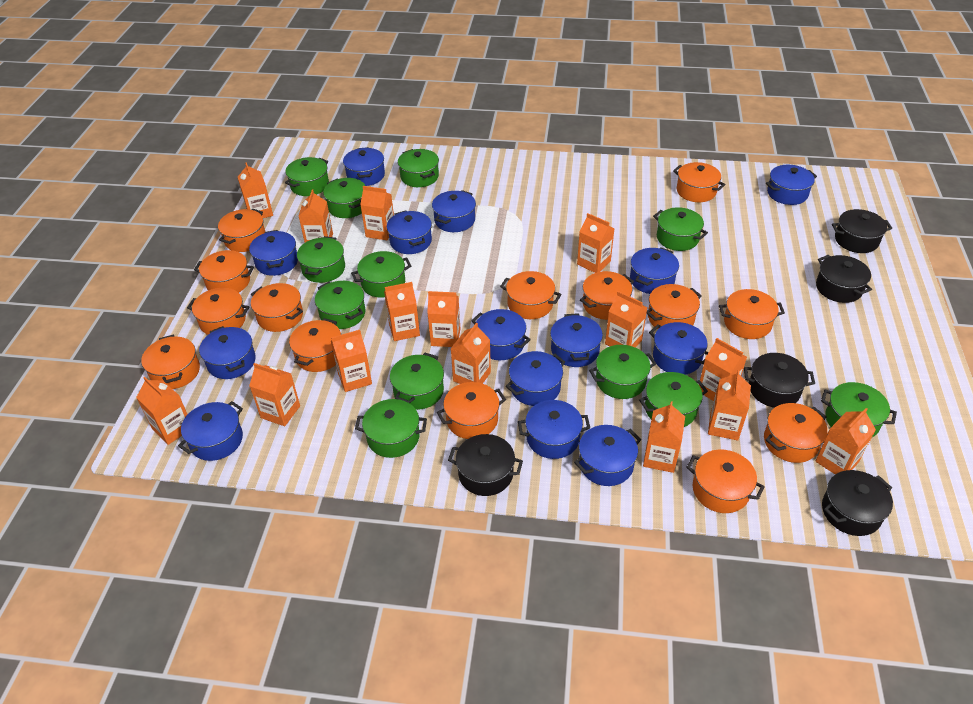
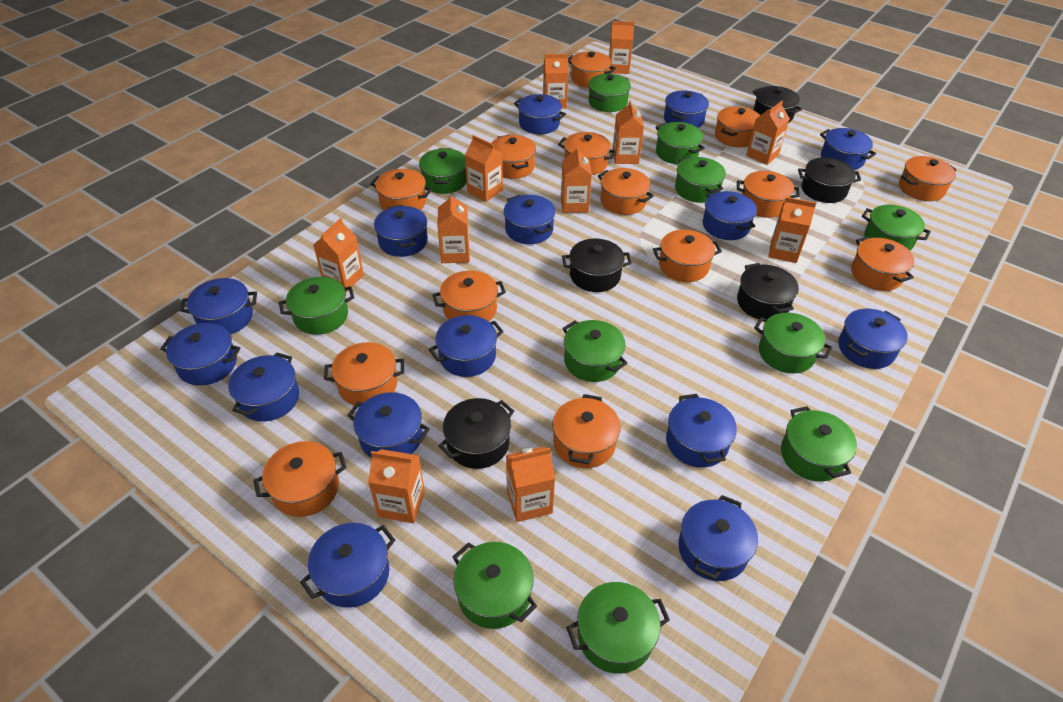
blue pot: [178,401,243,461] [199,326,256,379] [249,230,298,276] [343,147,385,186] [387,210,432,254] [432,190,476,232] [471,309,531,360] [506,351,565,406] [518,400,590,459] [550,313,603,367] [574,425,641,486] [630,248,679,294] [649,322,708,375] [766,165,817,205] = 14 -> [160,323,241,386] [180,278,257,334] [228,352,299,422] [300,523,395,608] [347,392,430,458] [374,205,428,257] [429,315,504,377] [504,195,555,244] [514,94,566,134] [664,90,709,128] [666,394,737,468] [679,495,758,581] [703,191,757,240] [820,128,876,170] [839,309,908,369] = 15
green pot: [285,157,329,196] [297,236,345,283] [315,281,365,329] [323,178,365,218] [351,251,411,298] [355,399,427,458] [390,353,444,410] [398,149,439,187] [589,345,656,399] [639,372,708,427] [653,207,708,251] [821,382,897,437] = 12 -> [279,277,354,335] [419,148,467,194] [452,542,537,629] [562,320,627,382] [566,582,670,674] [588,74,631,112] [656,122,705,164] [675,157,726,203] [754,313,832,374] [781,406,857,482] [862,204,931,251] = 11
orange carton: [136,377,188,445] [238,162,273,218] [249,363,300,426] [299,190,333,243] [331,330,372,392] [360,186,394,240] [384,282,420,341] [427,291,460,347] [451,323,491,384] [577,213,615,273] [605,291,648,348] [643,401,685,473] [699,338,747,401] [708,370,751,441] [815,408,876,474] = 15 -> [313,218,364,292] [368,449,425,523] [437,193,470,263] [465,135,503,202] [506,446,555,522] [543,54,569,108] [561,146,592,213] [609,21,634,74] [612,101,644,164] [746,101,790,165] [768,197,816,263] = 11

